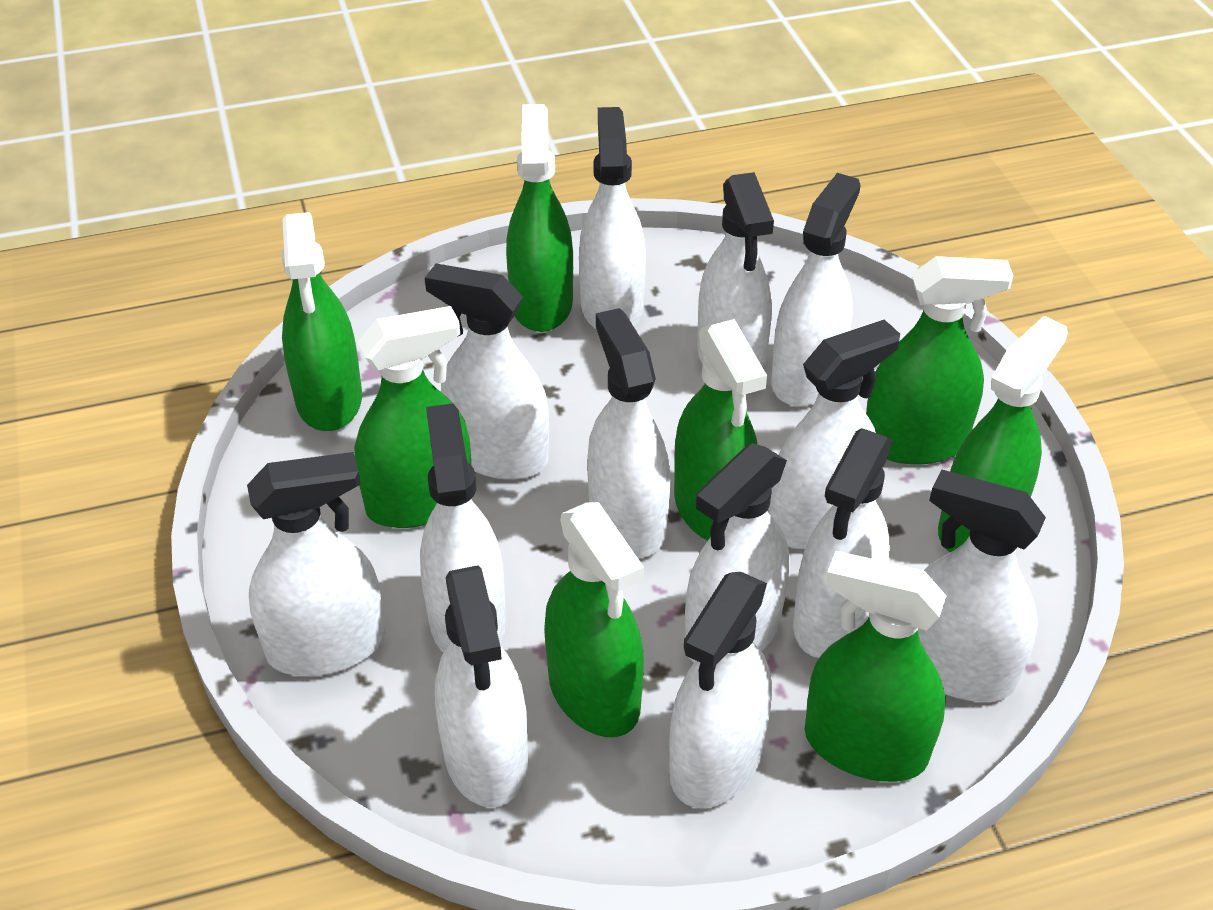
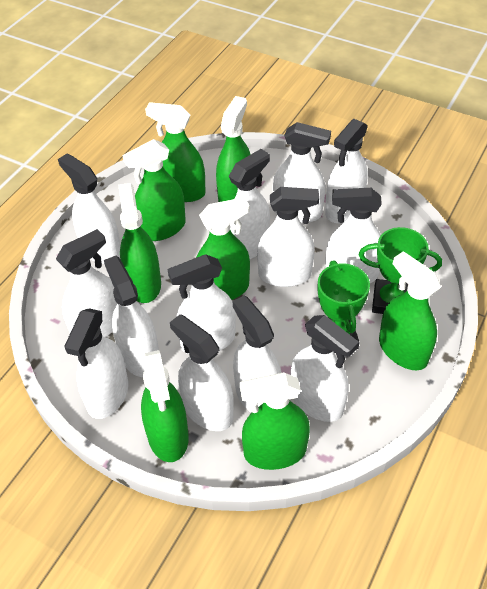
green trophy: none = 0 -> [317,260,370,353] [359,227,442,314] = 2

